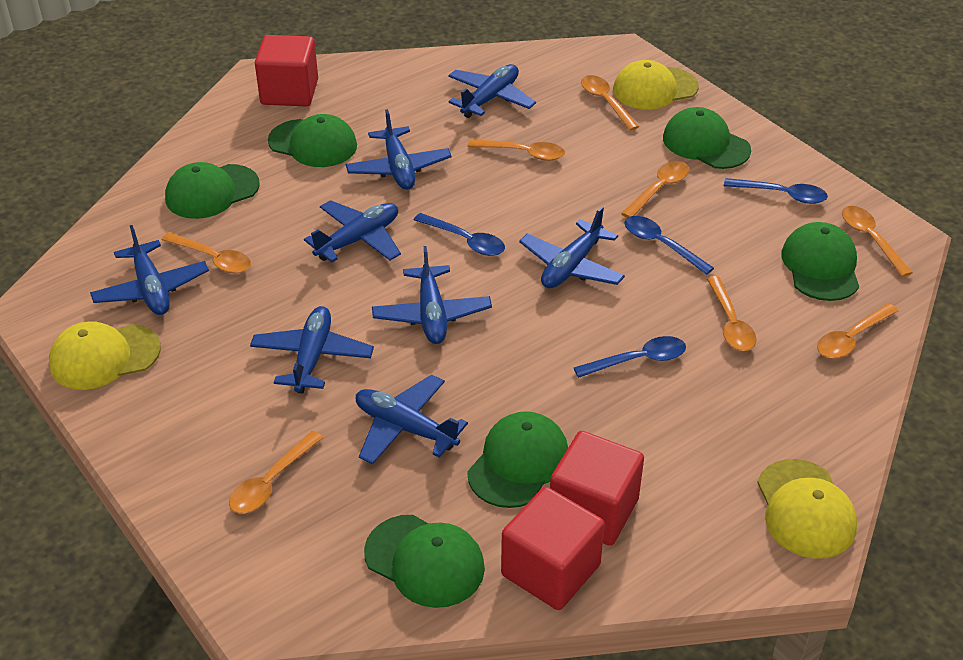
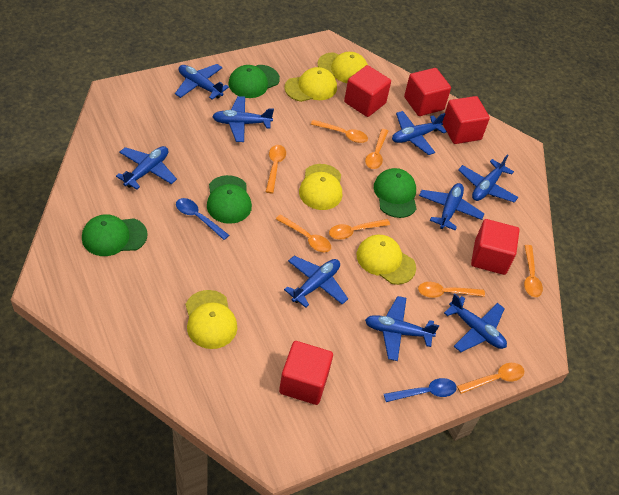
blue plane: [90,225,209,315] [250,306,374,394] [304,200,401,262] [346,109,452,190] [356,375,468,464] [372,246,492,344] [448,64,536,118] [519,206,625,288] = 8 -> [116,146,177,189] [175,64,229,100] [212,96,274,142] [284,256,348,308] [365,296,439,361] [392,111,447,155] [419,183,485,231] [444,294,507,352] [458,154,518,203] = 9
blue spoon: [414,213,505,256] [574,336,686,378] [625,216,714,275] [724,178,828,204] = 4 -> [176,198,229,240] [384,378,457,402] = 2
green cap: [165,162,260,219] [268,114,357,167] [364,515,485,608] [467,411,568,508] [663,107,751,169] [781,222,859,301] = 6 -> [82,214,148,256] [207,175,252,224] [229,65,280,98] [374,168,417,218] = 4
red cube: [255,35,318,107] [501,487,605,610] [550,431,644,546] = 3 -> [279,341,333,405] [344,65,391,117] [404,68,451,116] [442,96,490,144] [471,219,519,275] = 5
yellow cap: [49,321,161,390] [613,60,699,110] [757,459,857,559] = 3 -> [185,290,237,349] [284,67,337,102] [299,164,342,210] [318,52,368,83] [357,235,416,285] = 5

